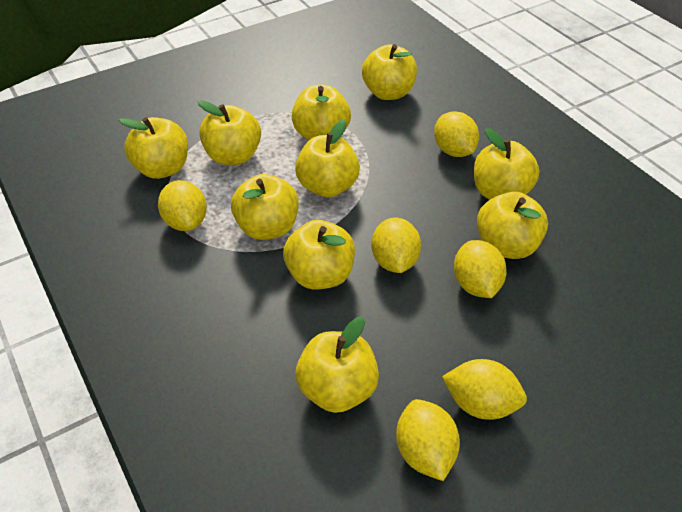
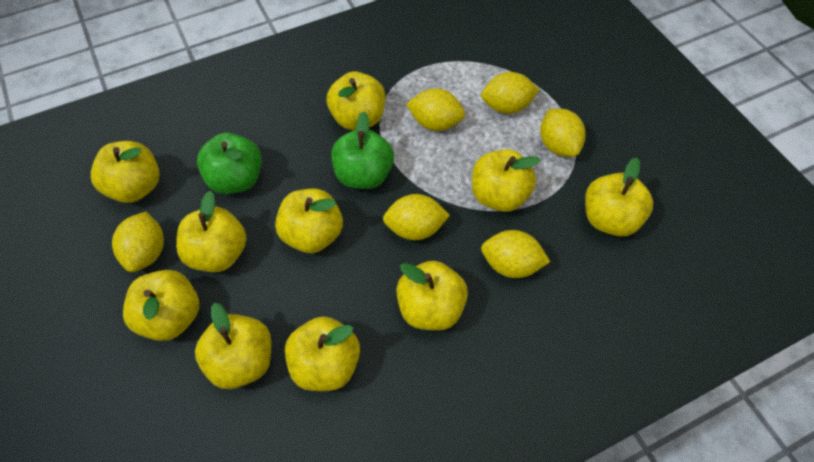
green apple: none = 0 -> [197,133,262,194] [331,112,394,189] = 2

